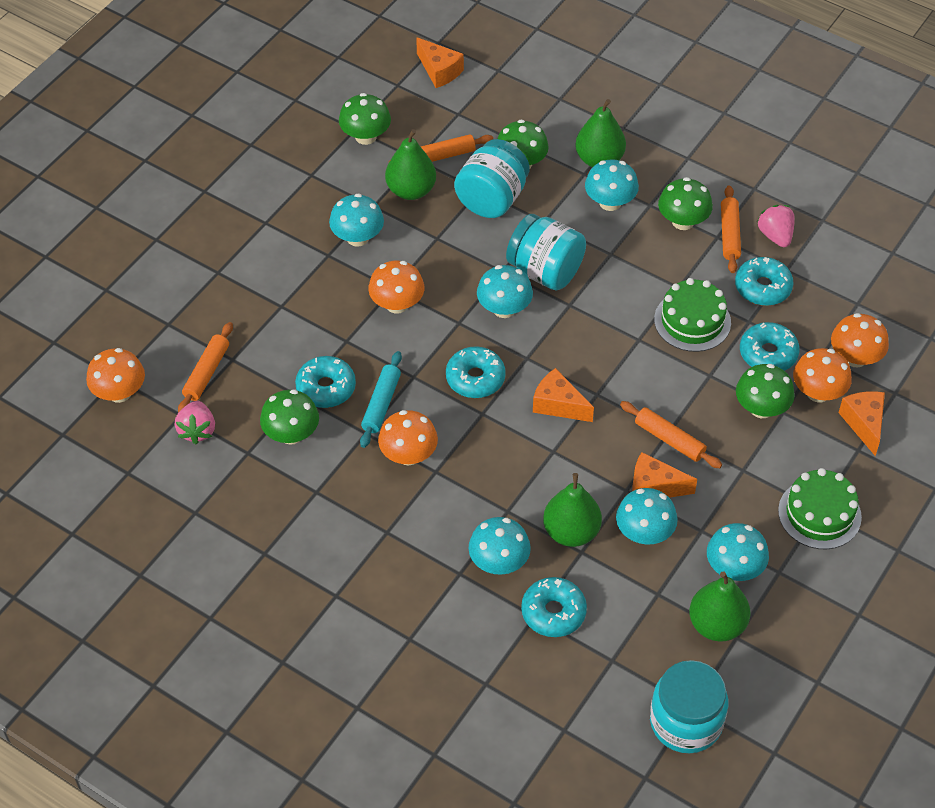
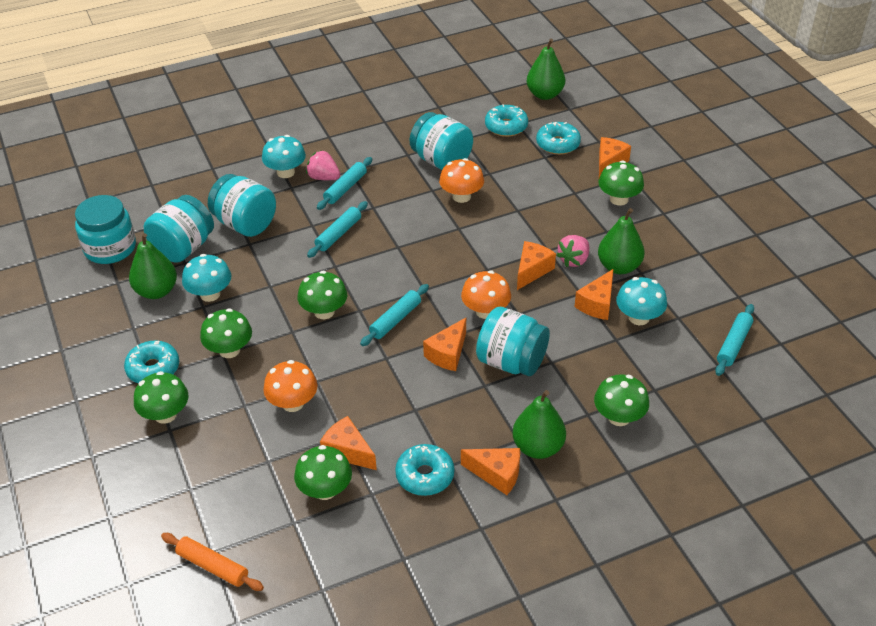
green cake: [654,278,731,352] [778,468,862,549] = 2 -> none = 0
green mushroom: [260,389,319,445] [339,93,391,145] [498,120,549,168] [658,177,713,230] [736,364,795,418] = 5 -> [134,371,188,424] [200,308,252,358] [294,445,352,500] [298,271,347,319] [594,374,649,426] [598,161,644,206] = 6
orange cheese: [416,37,464,88] [533,368,594,422] [632,452,697,498] [839,391,885,456] = 4 -> [320,416,377,470] [423,318,466,371] [461,448,520,495] [517,241,556,290] [574,269,613,320] [599,137,631,178] = 6
orange mushroom: [86,348,145,403] [368,261,424,314] [378,410,438,466] [793,348,852,402] [831,313,889,367] = 5 -> [263,360,318,412] [439,158,484,203] [461,271,511,319] = 3
orange rolling pin: [178,322,233,412] [389,134,493,162] [620,401,722,468] [721,185,741,273] = 4 -> [161,533,264,591] = 1
turquoise donut: [295,356,356,408] [446,346,506,398] [521,577,587,637] [735,257,794,306] [740,322,800,371] = 5 -> [124,341,179,383] [395,444,455,496] [485,104,528,137] [536,122,581,155] = 4
turquoise jar: [454,139,530,218] [506,214,586,290] [650,660,728,753] = 3 -> [75,195,136,264] [144,195,214,263] [208,174,276,237] [410,112,473,170] [476,307,550,376] = 5
turquoise mushroom: [329,193,384,247] [468,517,531,575] [477,265,533,318] [585,159,639,211] [616,488,678,545] [707,523,769,581] = 6 -> [182,254,232,302] [262,135,306,178] [616,277,667,325] = 3
turquoise rolling pin: [360,351,402,448] = 1 -> [307,201,368,258] [317,157,372,210] [360,284,429,346] [715,304,754,376] = 4

